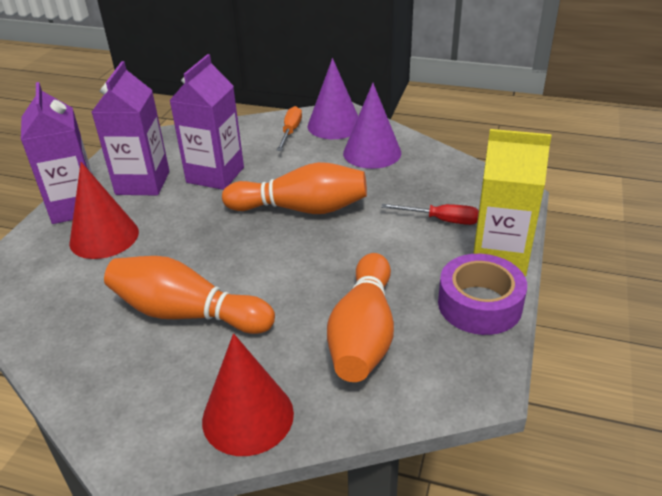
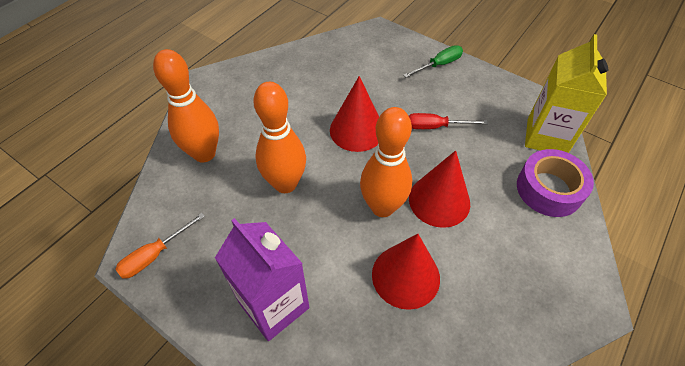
green screwdriver: none = 0 -> [403,45,463,78] = 1
purple carton: [21,82,93,224] [92,61,169,195] [169,54,244,190] = 3 -> [215,218,309,341] = 1
purple cone: [307,58,358,139] [343,83,401,169] = 2 -> none = 0
red cone: [69,162,139,259] [202,333,294,456] = 2 -> [330,76,379,152] [372,234,440,310] [409,150,470,228] = 3

